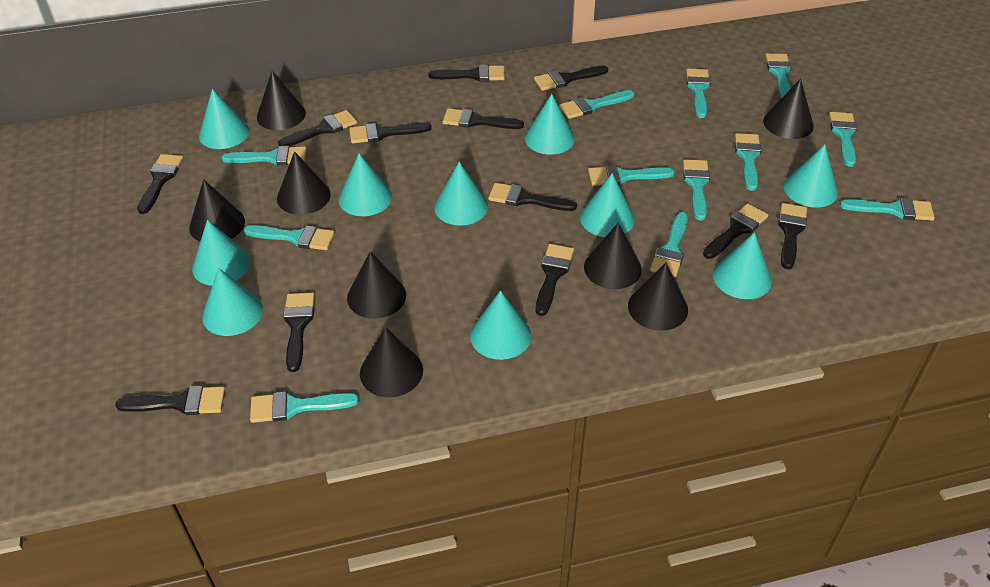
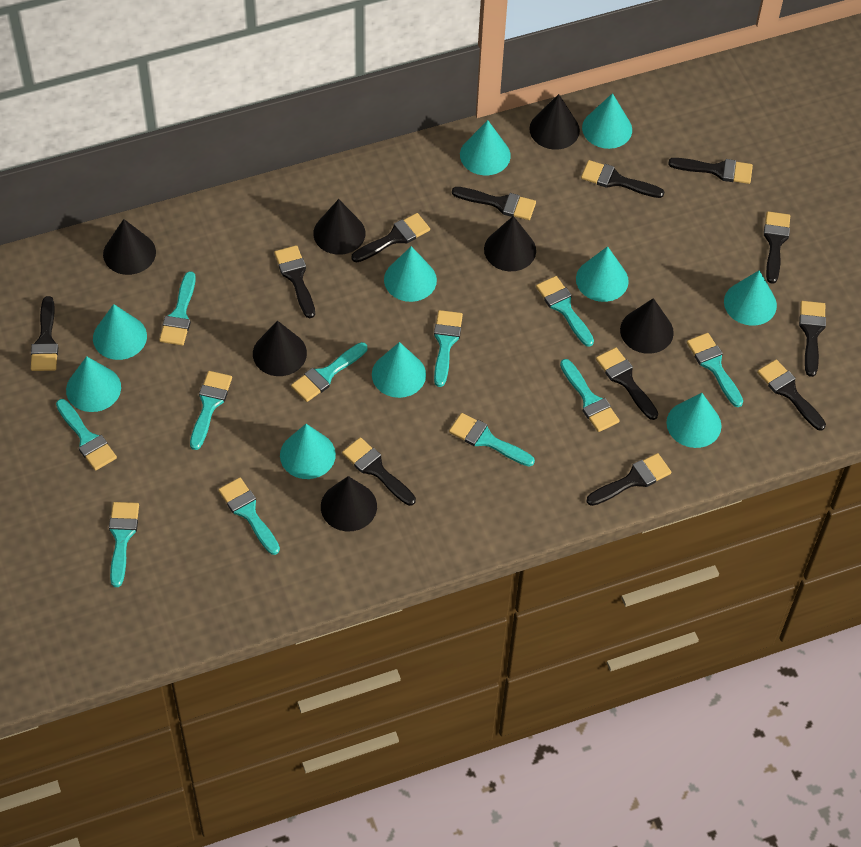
black cone: [189,179,245,242] [257,71,306,130] [277,151,331,215] [347,251,406,319] [360,327,423,397] [584,223,642,289] [628,263,688,331] [763,79,814,139] = 8 -> [103,219,156,275] [253,321,307,376] [313,199,365,255] [321,476,377,531] [484,216,536,271] [529,94,580,150] [620,298,674,354] = 7
turquoise brush: [222,146,307,165] [244,225,335,250] [250,391,359,423] [559,90,635,119] [588,165,675,186] [650,212,688,277] [683,159,710,220] [686,68,710,118] [735,133,761,191] [766,53,791,98] [829,112,857,167] [840,198,935,221] = 12 -> [56,399,117,471] [109,502,139,587] [159,271,196,346] [190,371,232,450] [218,478,280,555] [291,342,367,402] [434,310,463,387] [449,413,535,467] [536,276,594,347] [560,359,620,432] [687,333,743,407] = 11

